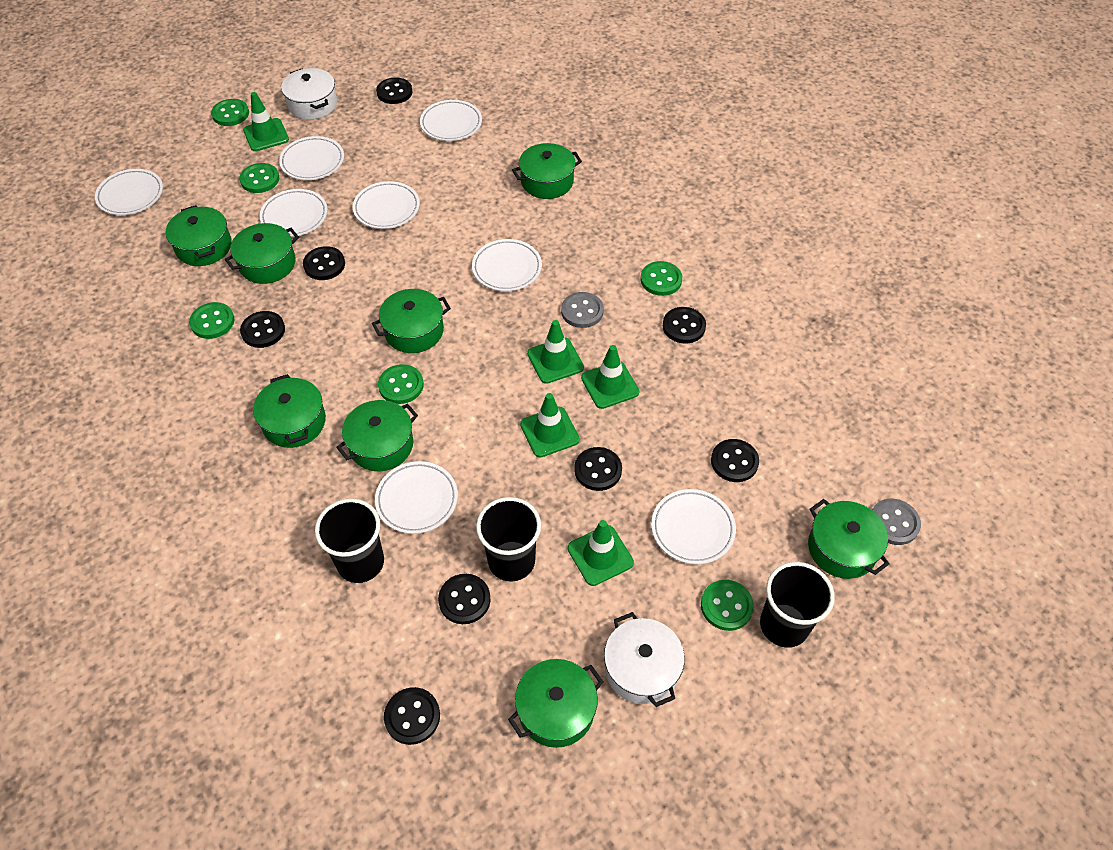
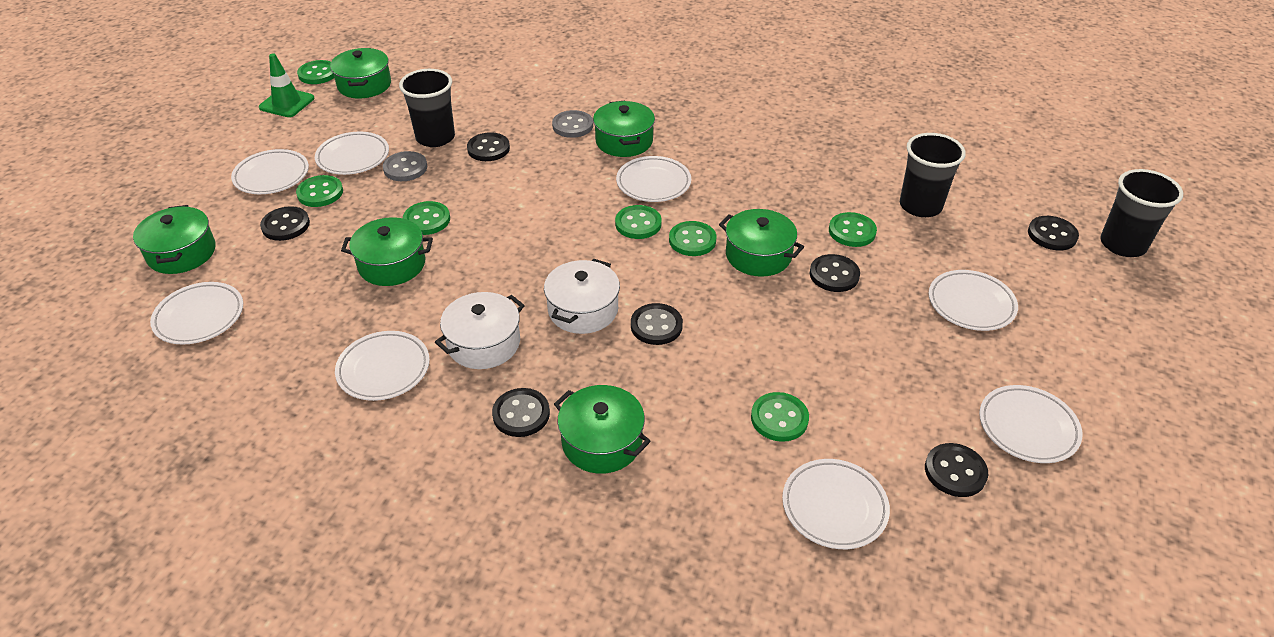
black button: [240,311,285,348] [303,246,345,280] [376,78,412,104] [384,687,440,745] [438,574,490,624] [574,447,622,491] [663,307,706,344] [711,439,759,482] = 8 -> [260,206,310,241] [467,132,510,161] [492,388,550,437] [631,303,683,345] [810,254,860,292] [925,443,988,497] [1028,216,1079,250] = 7
green button: [189,302,234,339] [211,99,249,126] [239,163,279,193] [378,364,424,404] [640,261,682,296] [701,580,754,631] = 6 -> [296,175,343,207] [297,60,334,84] [403,201,450,235] [615,205,662,239] [669,221,716,256] [751,392,809,442] [829,212,877,247] = 7
green pot: [165,205,232,266] [225,223,299,284] [253,374,326,448] [336,400,418,471] [372,289,451,353] [508,659,603,748] [512,143,582,199] [808,499,890,579] = 8 -> [133,205,215,274] [330,48,391,98] [341,217,433,286] [554,385,651,474] [593,101,655,157] [719,209,804,277] = 6
green traffic cone: [243,92,289,151] [520,393,580,457] [527,320,584,384] [568,520,634,586] [581,345,639,409] = 5 -> [259,53,314,117] = 1

